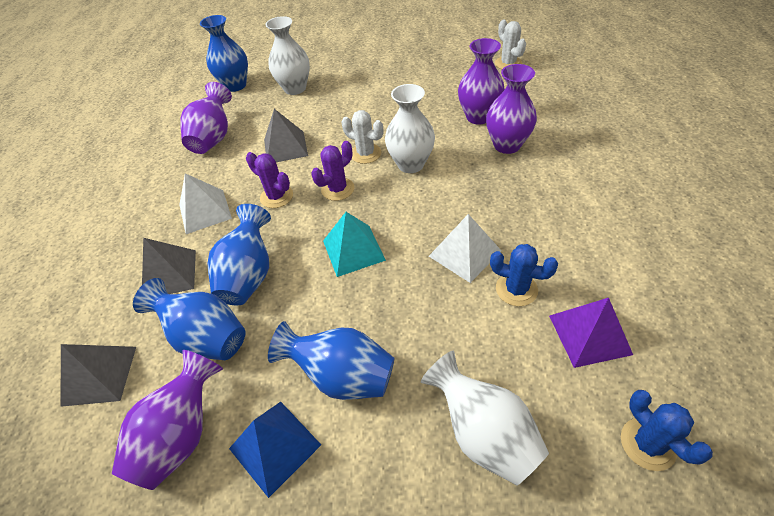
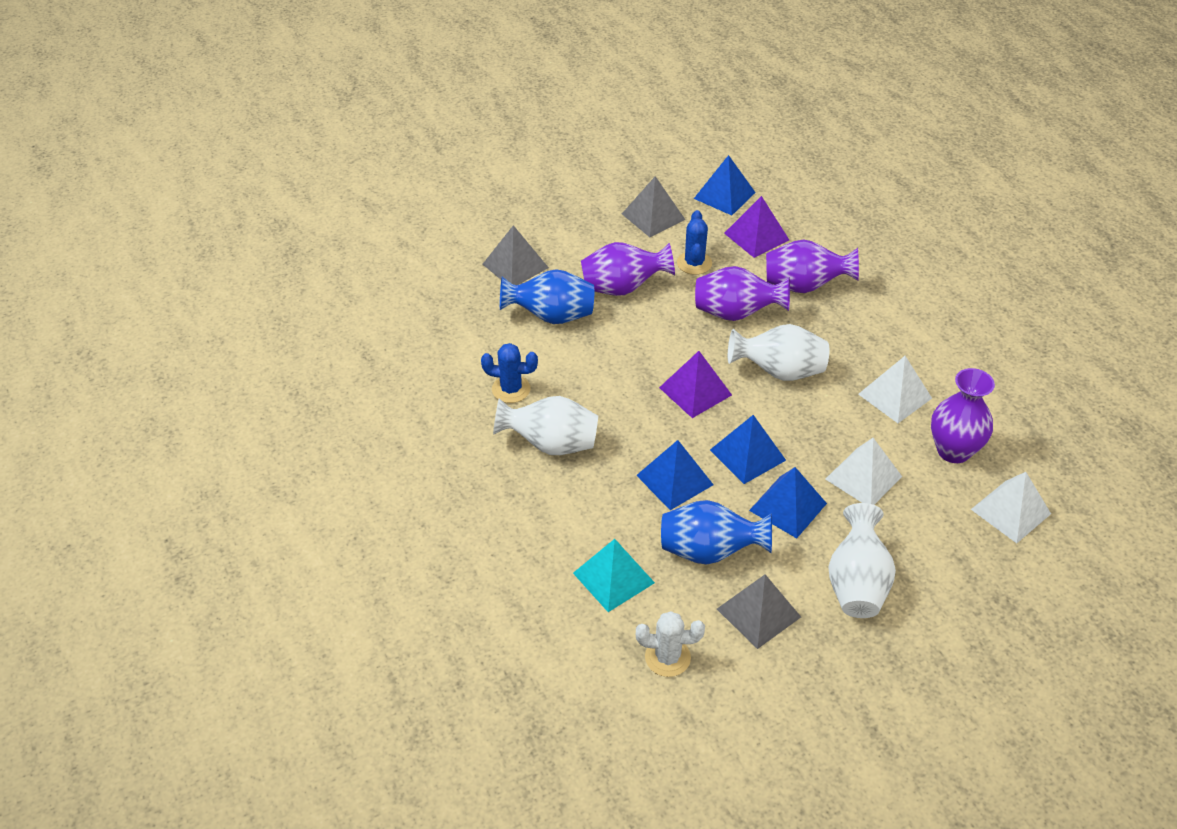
blue pyramid: [229,402,321,498] = 1 -> [636,440,714,510] [694,155,756,215] [710,415,786,484] [749,467,827,538] = 4
blue vase: [133,278,246,360] [200,15,248,92] [208,204,271,305] [268,321,395,400] = 4 -> [500,269,594,324] [661,500,772,565] = 2
purple cactus: [246,152,293,208] [311,141,354,201] = 2 -> none = 0
purple pyramid: [549,298,633,368] = 1 -> [659,351,732,418] [724,196,789,258] = 2
white cactus: [341,110,383,164] [495,19,526,69] = 2 -> [636,611,705,677] = 1
white pyramid: [179,173,232,234] [429,214,501,283] = 2 -> [825,438,902,505] [858,356,932,423] [971,472,1051,543] = 3

